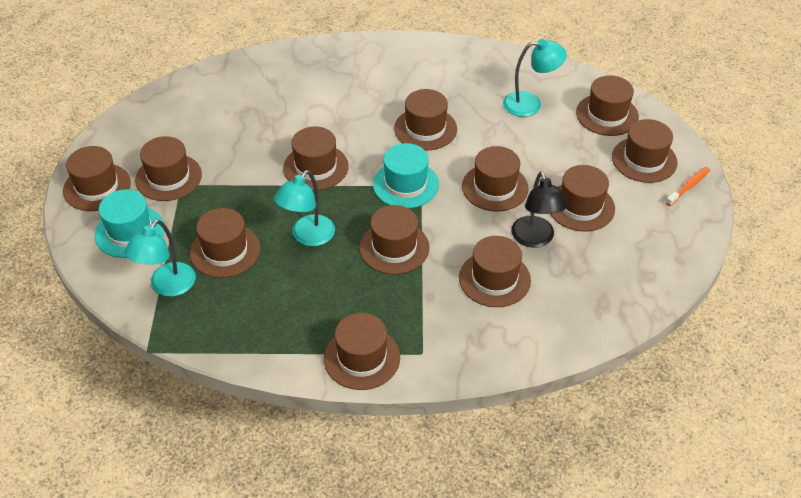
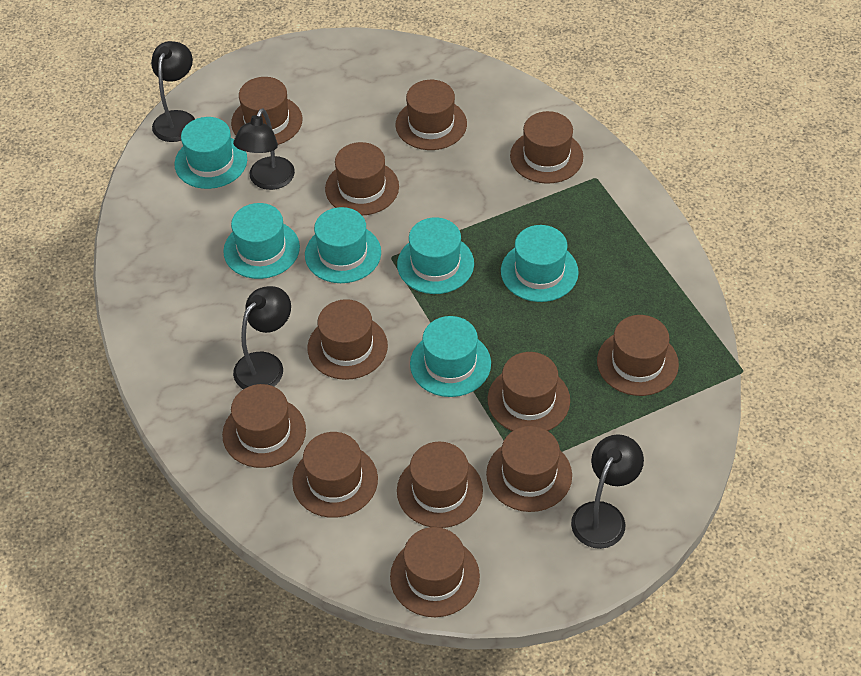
black lamp: [511,171,568,248] = 1 -> [151,41,195,142] [233,108,295,190] [233,286,291,389] [571,434,644,549] = 4
orange toothbrush: [666,167,710,206] = 1 -> none = 0
turquoise hat: [95,189,164,258] [373,143,439,208] = 2 -> [174,117,247,189] [223,203,300,279] [305,207,381,283] [397,217,474,294] [410,316,491,397] [501,225,579,302] = 6
turquoise lamp: [124,219,196,297] [274,170,335,246] [503,39,567,117] = 3 -> none = 0

